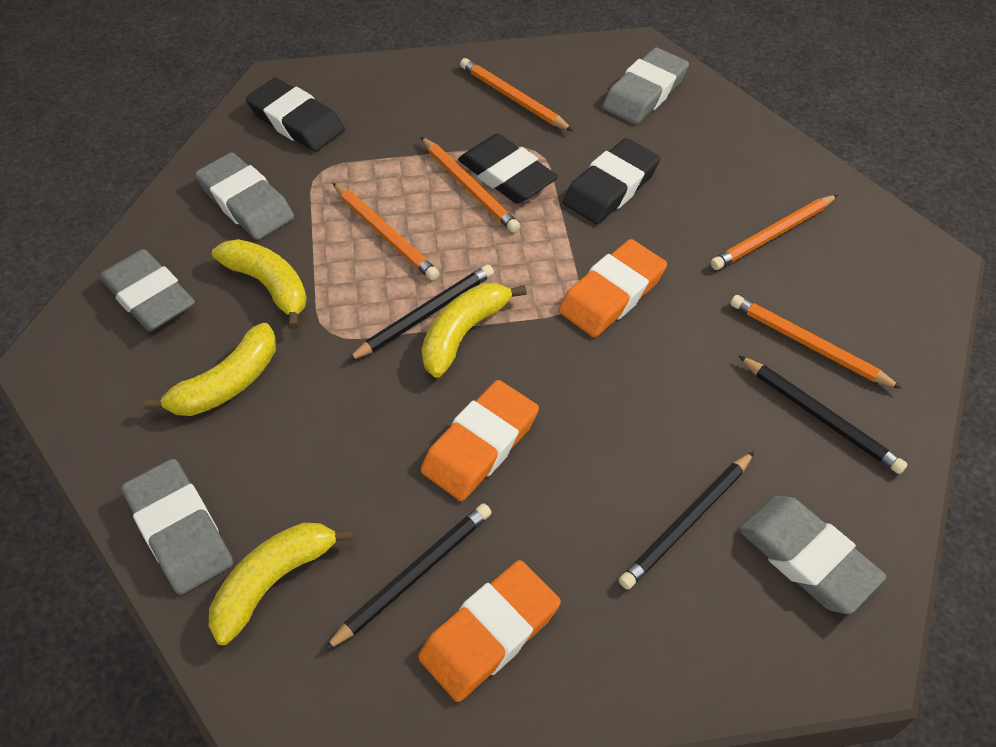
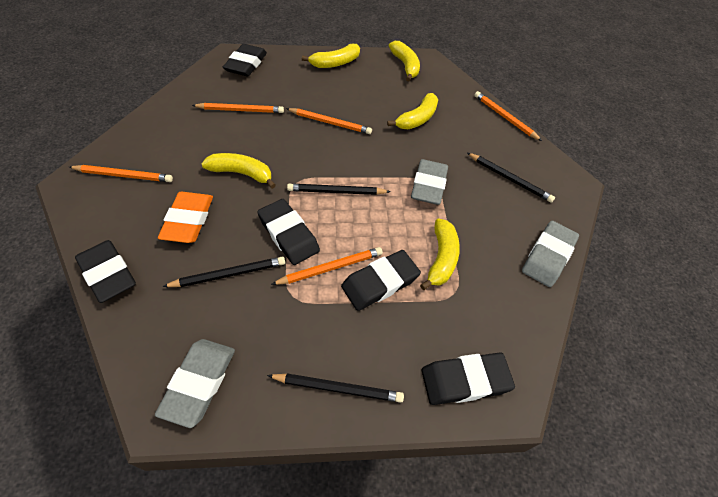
black eraser: [246,78,345,152] [458,134,558,203] [563,138,660,224] = 3 -> [75,240,136,303] [223,44,267,76] [257,199,320,265] [341,250,421,311] [422,353,515,405] = 5
grey eraser: [100,249,195,331] [122,459,233,595] [195,152,294,240] [603,47,689,124] [739,496,886,614] = 5 -> [155,339,235,428] [411,159,448,205] [522,221,579,287] = 3
orange eraser: [418,560,561,702] [421,380,539,501] [558,239,667,337] = 3 -> [158,192,213,243] = 1
yellow banana: [144,323,276,416] [209,523,354,645] [212,239,307,330] [421,283,527,378] = 4 -> [201,153,276,189] [302,44,360,68] [387,93,438,129] [389,41,420,81] [420,218,460,290] = 5

